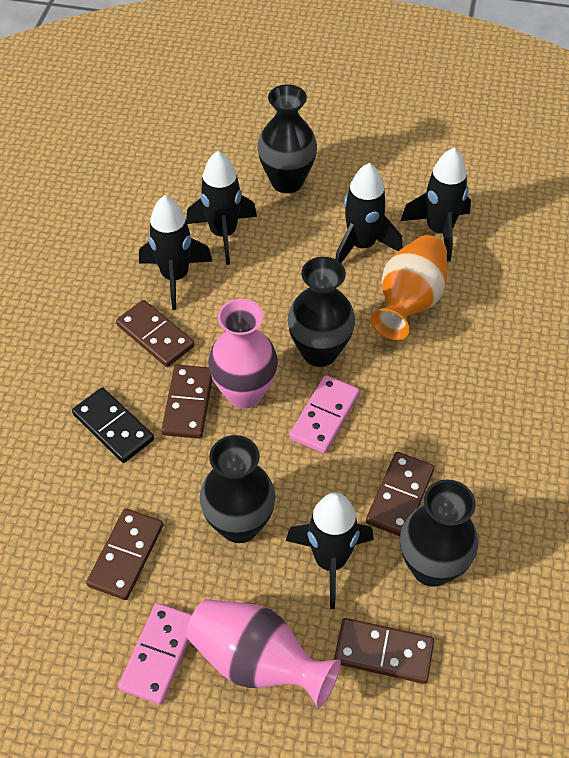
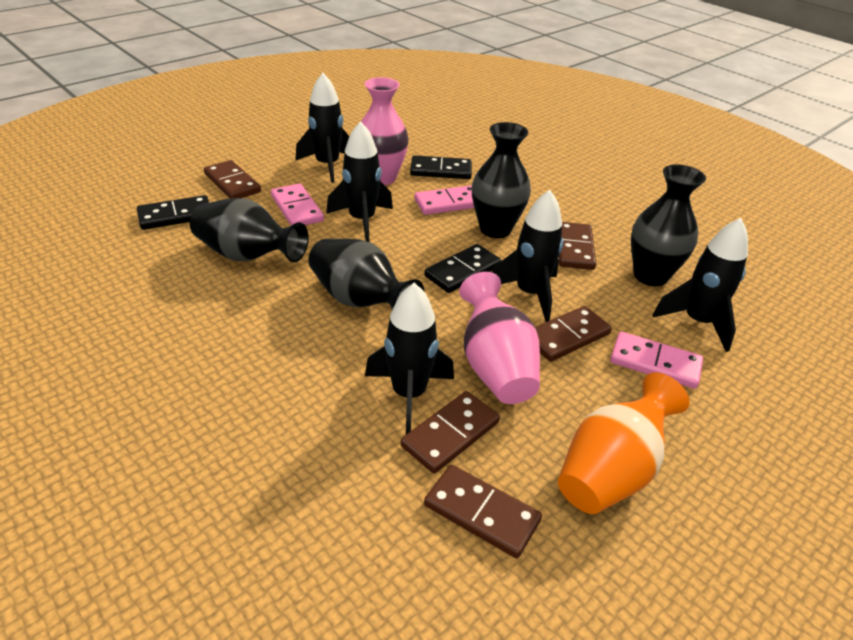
black domino: [72,387,154,463] = 1 -> [137,195,209,230] [410,155,472,179] [424,244,502,293] = 3
pink domino: [118,603,192,705] [289,375,360,454] = 2 -> [271,183,324,225] [414,185,474,215] [610,332,703,389] = 3

